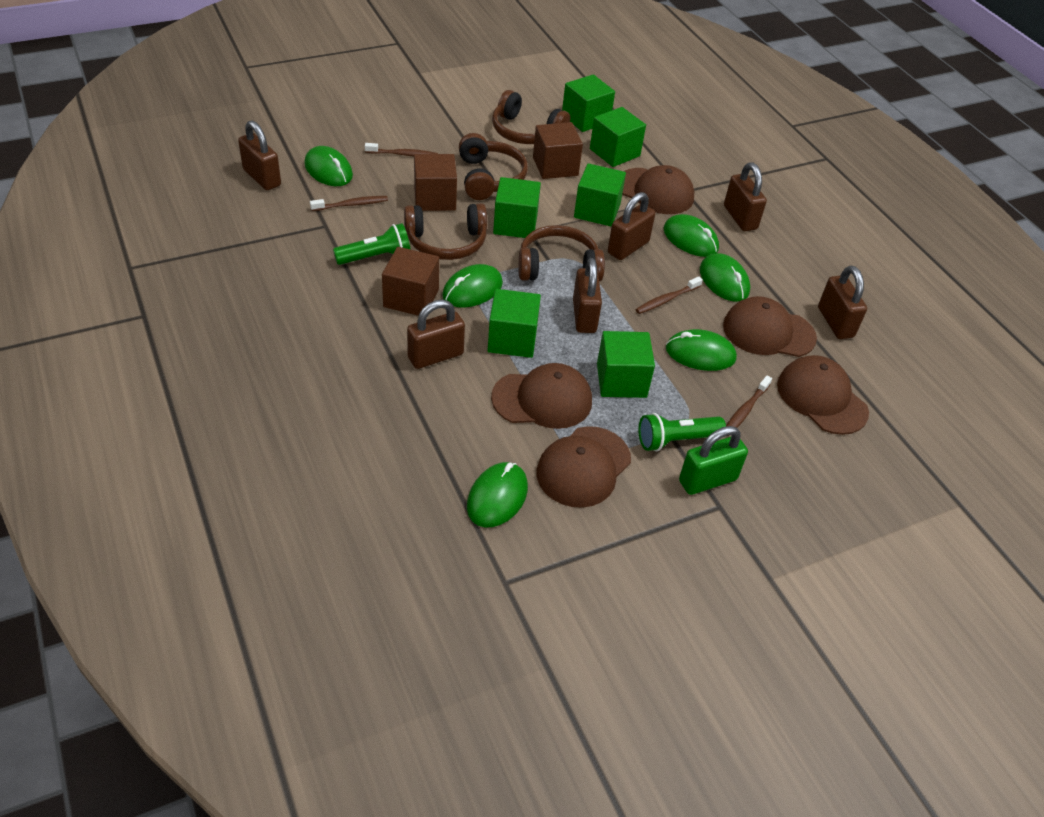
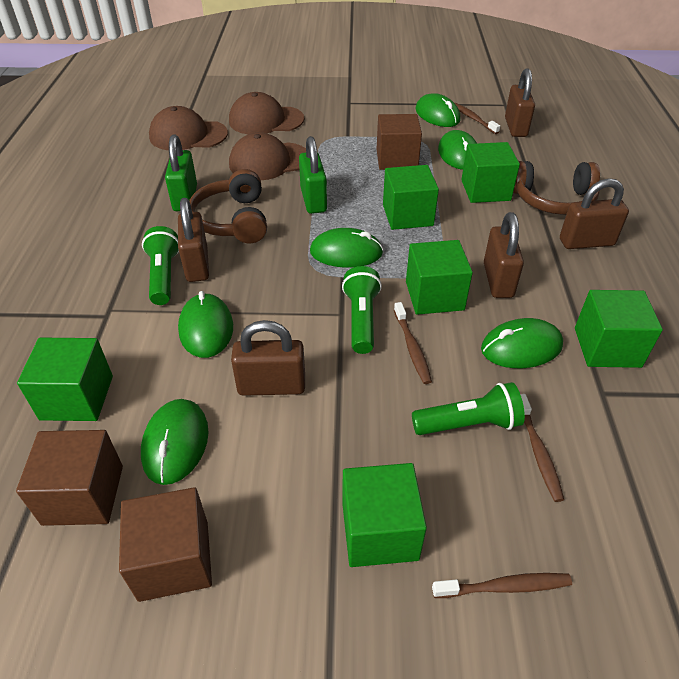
brown cap: [491,363,592,429] [537,426,631,508] [622,165,694,214] [723,296,817,357] [777,355,869,435] = 5 -> [149,106,228,150] [229,92,304,134] [229,132,306,180] = 3
brown headphones: [404,203,487,260] [459,133,528,200] [492,90,570,144] [518,225,605,282] = 4 -> [189,169,267,243] [513,161,600,215] = 2
brown padlock: [238,120,281,190] [407,300,465,369] [573,258,602,333] [608,192,655,260] [724,162,767,231] [818,266,867,339] = 6 -> [178,198,209,282] [231,320,305,396] [484,212,524,298] [505,68,535,137] [560,178,629,249] = 5
green flashlight: [333,223,411,265] [638,413,726,451] = 2 -> [142,226,179,305] [342,266,382,354] [412,382,525,435] = 3
green padlock: [679,426,748,495] = 1 -> [165,134,197,211] [299,136,327,214] = 2

